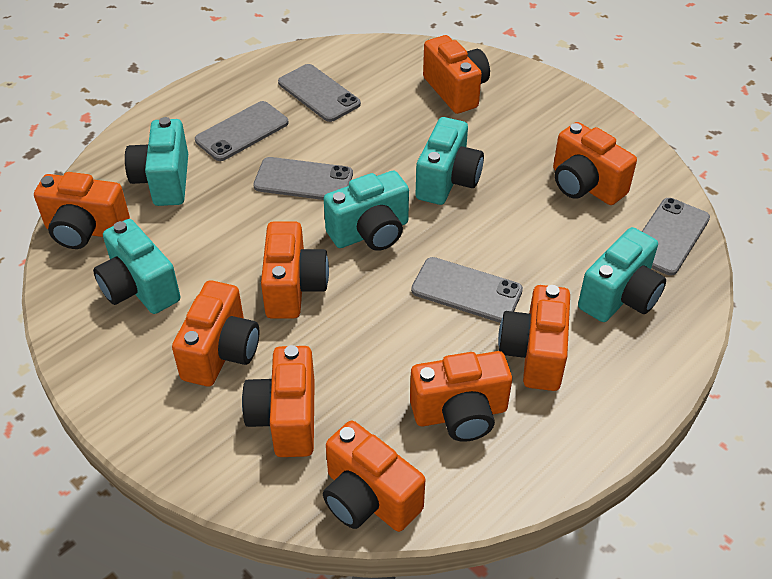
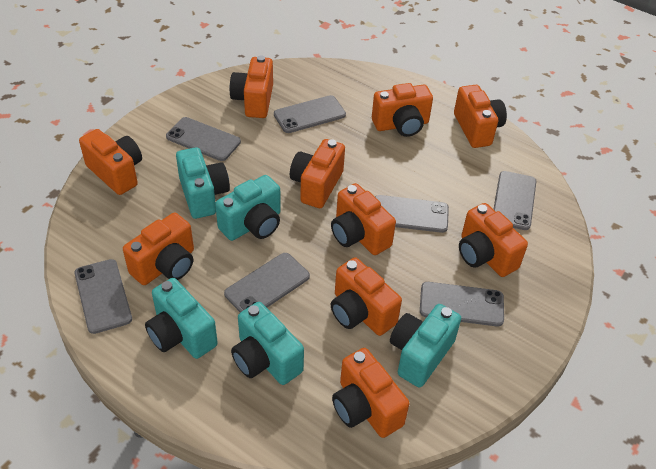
grey phone: [195,101,289,161] [253,157,353,200] [278,64,361,122] [411,257,523,323] [642,198,710,275] = 5 -> [74,259,132,334] [166,117,241,161] [224,253,310,312] [274,95,346,133] [375,195,449,233] [420,282,504,327] [494,171,537,230] = 7
orange camera: [34,172,130,249] [172,280,259,387] [242,345,315,457] [261,221,329,319] [323,420,425,532] [410,351,512,442] [423,35,490,114] [498,285,570,391] [553,122,637,205] = 9 -> [79,129,142,195] [123,213,194,285] [230,56,273,118] [290,139,345,208] [331,183,396,255] [331,257,402,336] [332,348,409,438] [372,83,433,137] [454,85,507,148] [459,203,528,277] = 10

